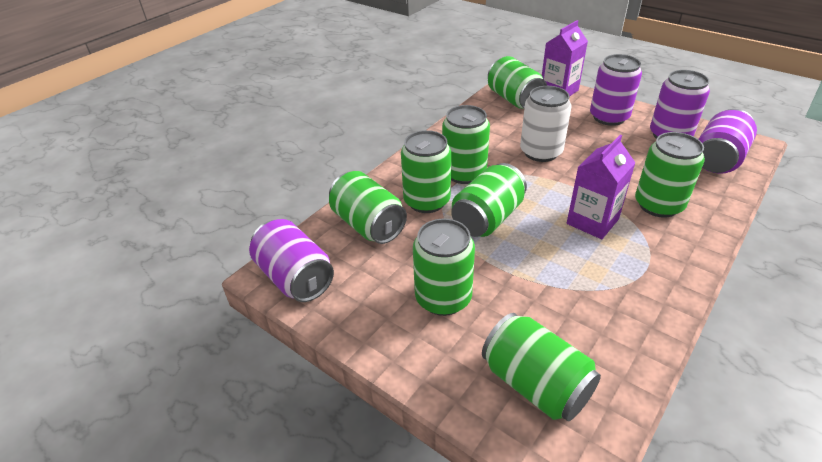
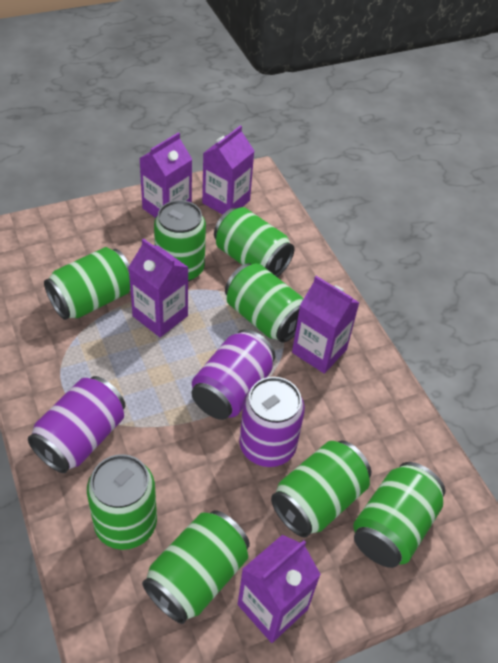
purple can: [249,219,334,302] [590,54,642,126] [650,70,710,139] [699,109,757,174] = 4 -> [28,376,125,473] [191,329,275,420] [239,377,305,467] = 3
purple carton: [542,20,588,97] [567,135,636,239] = 2 -> [128,238,189,337] [139,132,192,218] [202,125,254,215] [238,535,321,643] [292,276,359,374] = 5
white can: [520,86,571,162] = 1 -> none = 0

